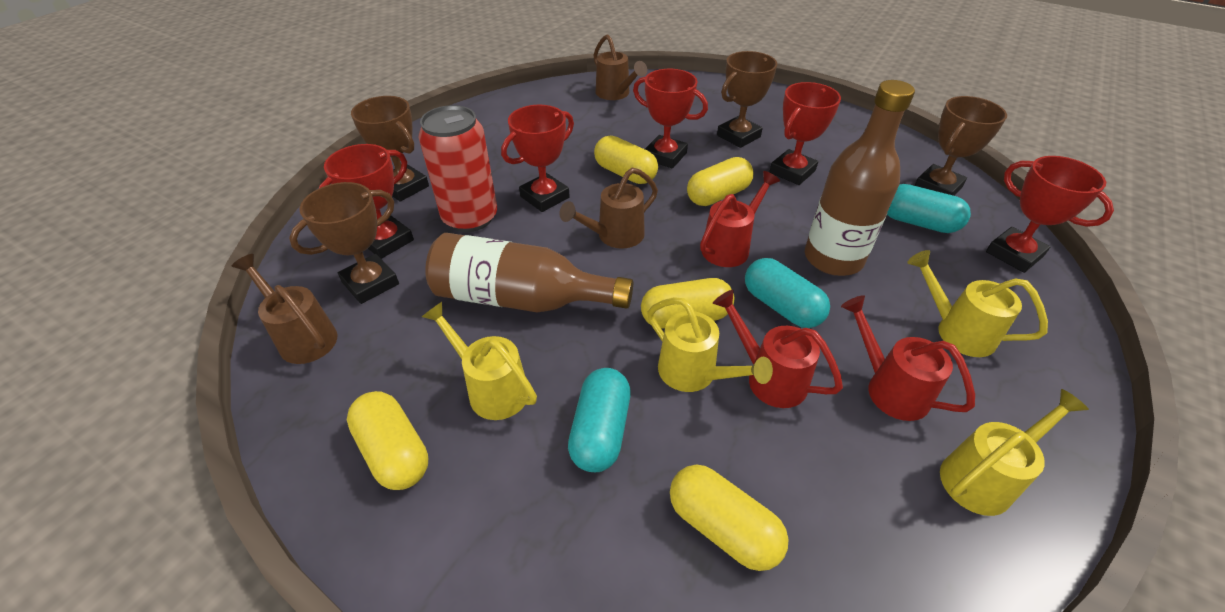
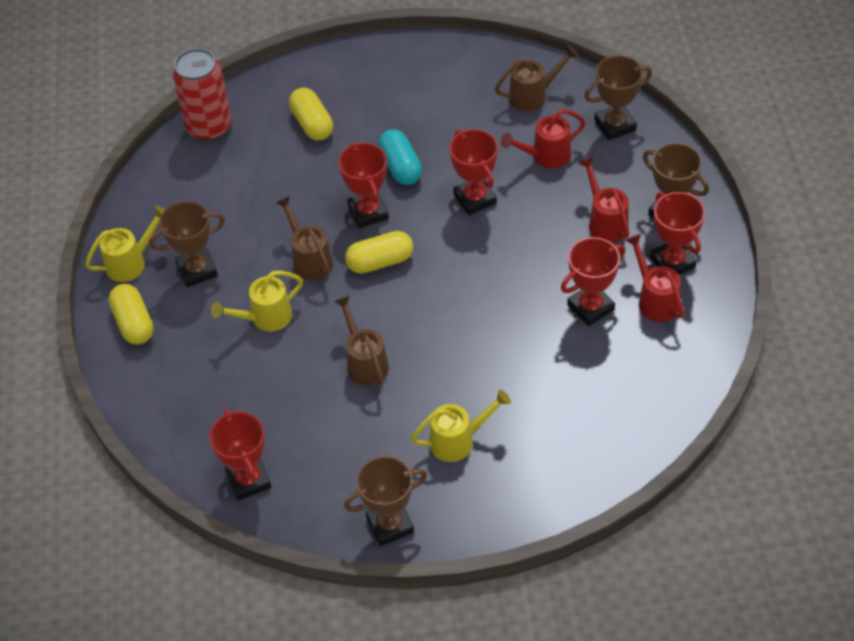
brown bottle: [425,233,633,313] [805,80,915,276] = 2 -> none = 0
turquoise capsule: [568,368,630,472] [745,258,830,328] [887,184,971,233] = 3 -> [378,129,422,185] = 1
yellow capsule: [347,391,428,490] [594,136,658,184] [641,278,734,328] [670,465,789,571] [687,157,753,206] = 5 -> [108,284,153,345] [289,88,333,141] [345,231,413,274] = 3
yellow watering can: [422,302,537,420] [647,297,773,392] [908,250,1048,357] [940,389,1089,516] = 4 -> [85,206,165,282] [211,271,303,331] [411,390,511,462] = 3

